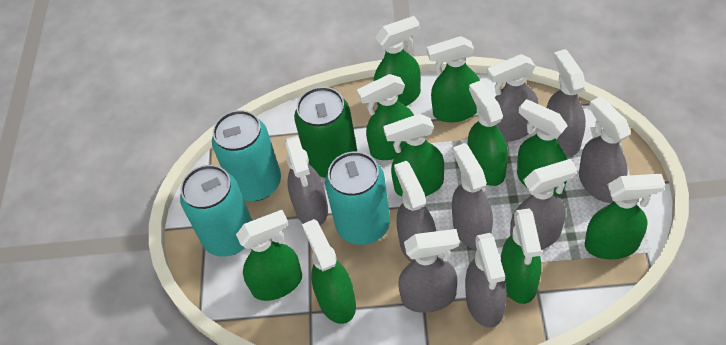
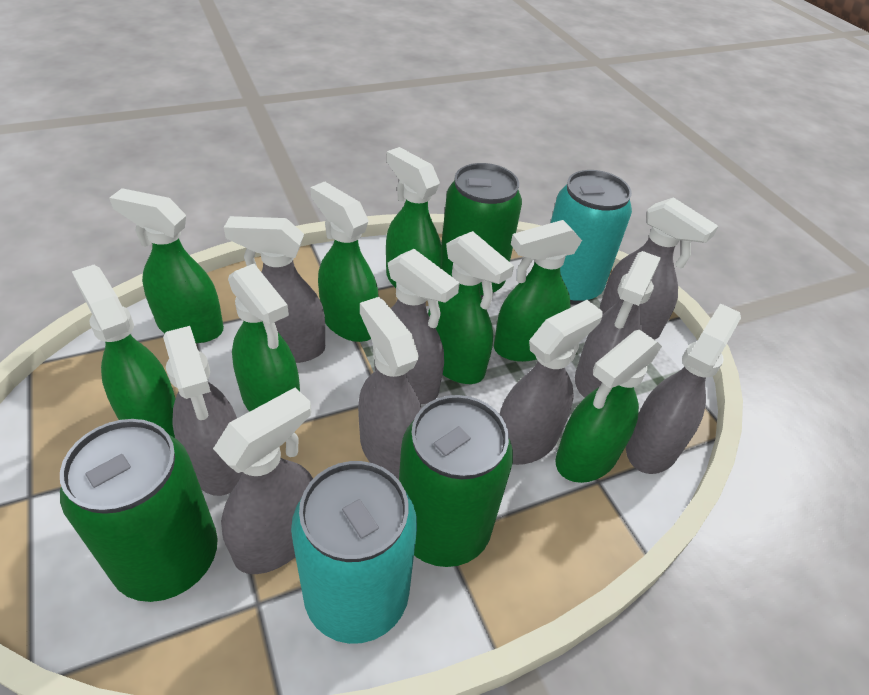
green can: [294,87,357,178] = 1 -> [60,419,218,602] [399,395,513,567] [441,163,522,298] = 3
green spray bottle: [236,210,302,301] [302,219,356,324] [357,74,414,160] [374,16,421,106] [383,114,444,197] [427,36,480,122] [467,81,508,186] [501,209,541,304] [517,99,568,196] [585,174,665,259] = 10 -> [72,265,176,438] [109,188,224,343] [228,264,300,412] [310,181,379,342] [386,147,442,288] [428,231,514,384] [494,220,582,362] [555,330,662,483] = 8
turquoise can: [180,165,252,257] [212,110,281,201] [325,151,390,245] = 3 -> [291,461,417,644] [551,170,632,304] = 2

